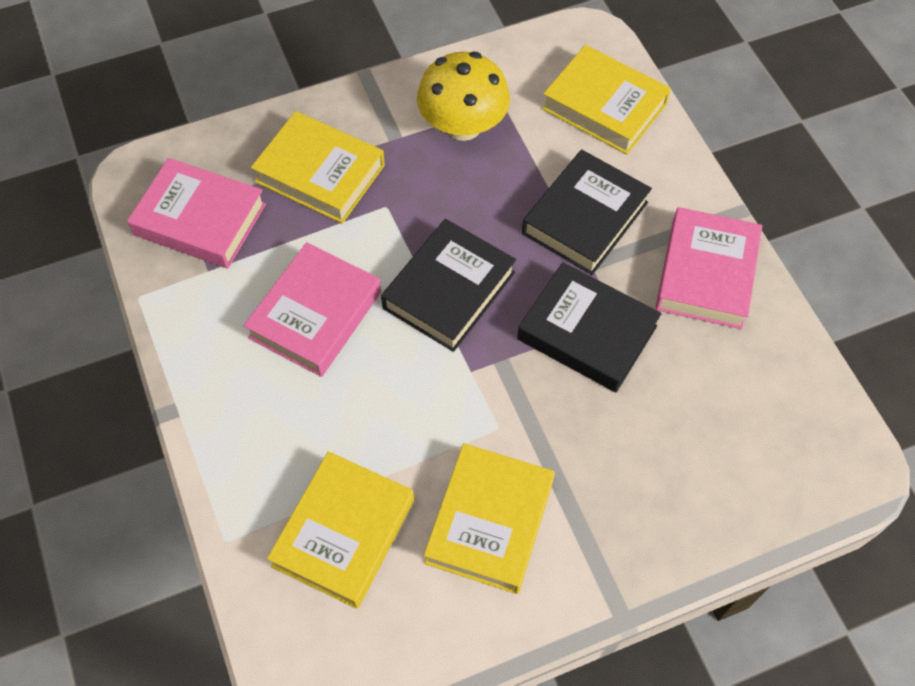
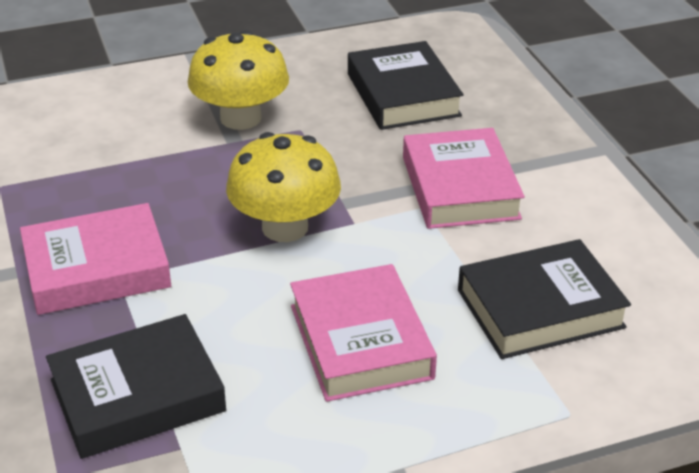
yellow book: [251,111,385,224] [267,451,414,609] [424,443,555,594] [542,45,671,155] = 4 -> none = 0
yellow mushroom: [417,52,510,141] = 1 -> [188,30,289,130] [226,132,341,242] = 2

